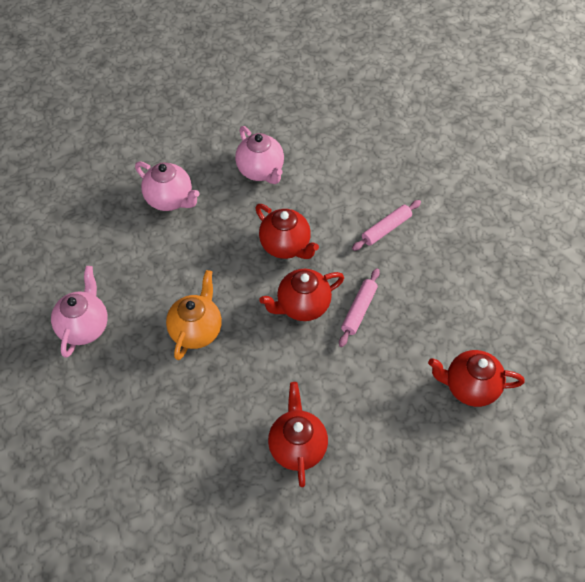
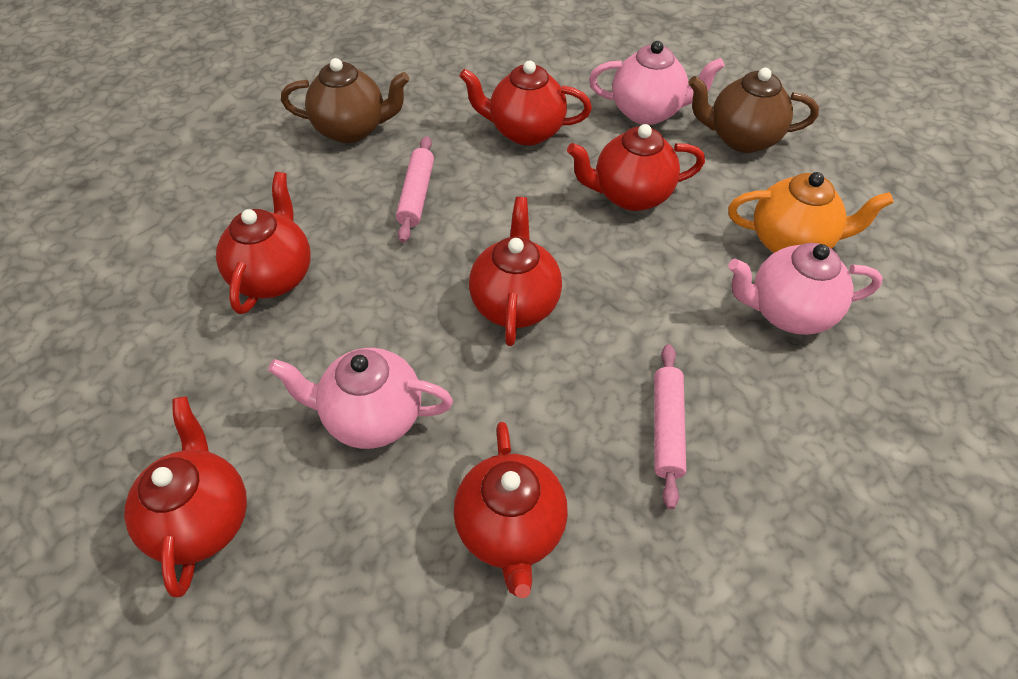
brown teapot: none = 0 -> [281,58,410,143] [688,68,819,153] = 2
red teapot: [255,204,319,259] [259,269,344,321] [268,382,328,487] [428,350,525,407] = 4 -> [124,397,247,597] [216,172,311,314] [454,422,568,598] [459,60,592,146] [469,197,562,346] [567,124,705,211] = 6

